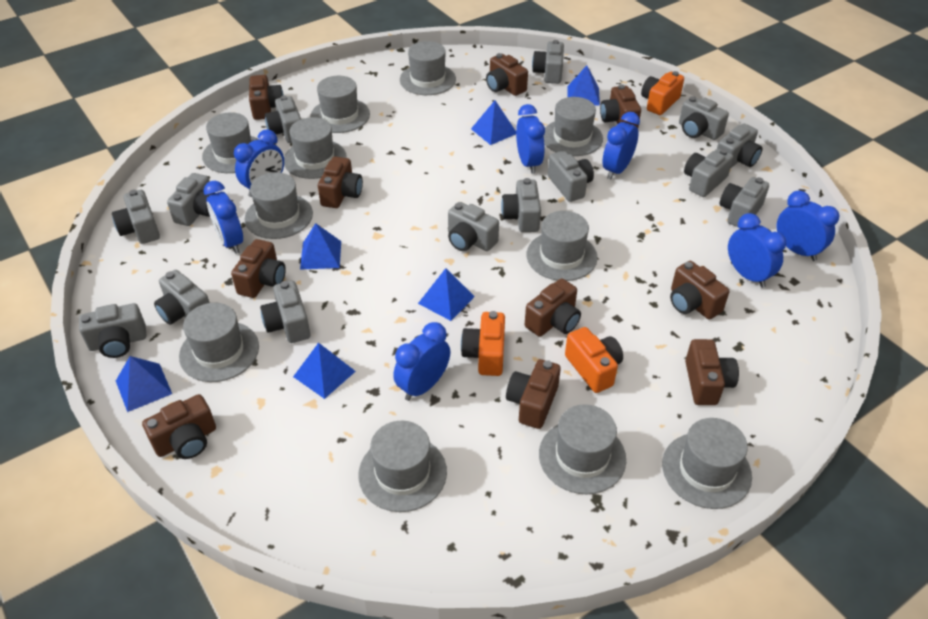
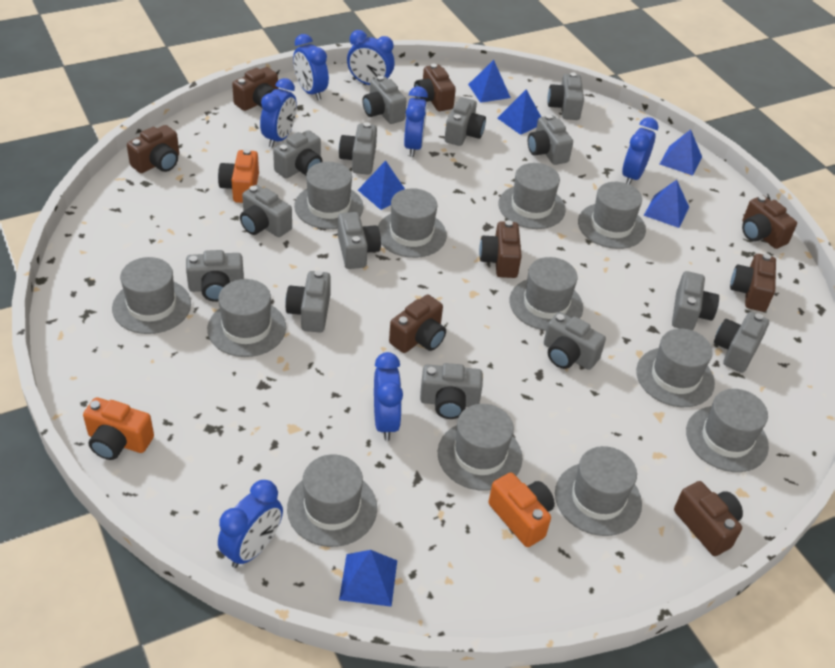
brown camera: [142,394,216,459] [231,239,286,298] [249,75,284,120] [318,157,363,208] [486,53,528,96] [506,359,561,429] [525,278,581,337] [600,84,641,128] [670,261,729,319] [685,339,739,405] = 10 -> [127,125,179,173] [232,67,278,111] [389,294,446,353] [414,63,456,111] [479,220,522,278] [674,481,743,556] [730,254,776,312] [742,195,797,249] = 8
grey hat: [179,303,259,382] [202,112,259,173] [245,172,313,239] [284,117,347,179] [310,76,370,133] [358,421,447,512] [400,41,456,95] [527,211,597,281] [539,404,626,494] [544,97,603,156] [662,418,752,509] = 11 -> [112,257,191,334] [207,279,286,357] [287,455,377,547] [294,162,364,229] [378,188,447,258] [438,404,523,491] [498,163,566,229] [509,257,583,331] [555,446,642,536] [578,182,646,249] [636,328,715,407] [686,389,769,472] = 12

